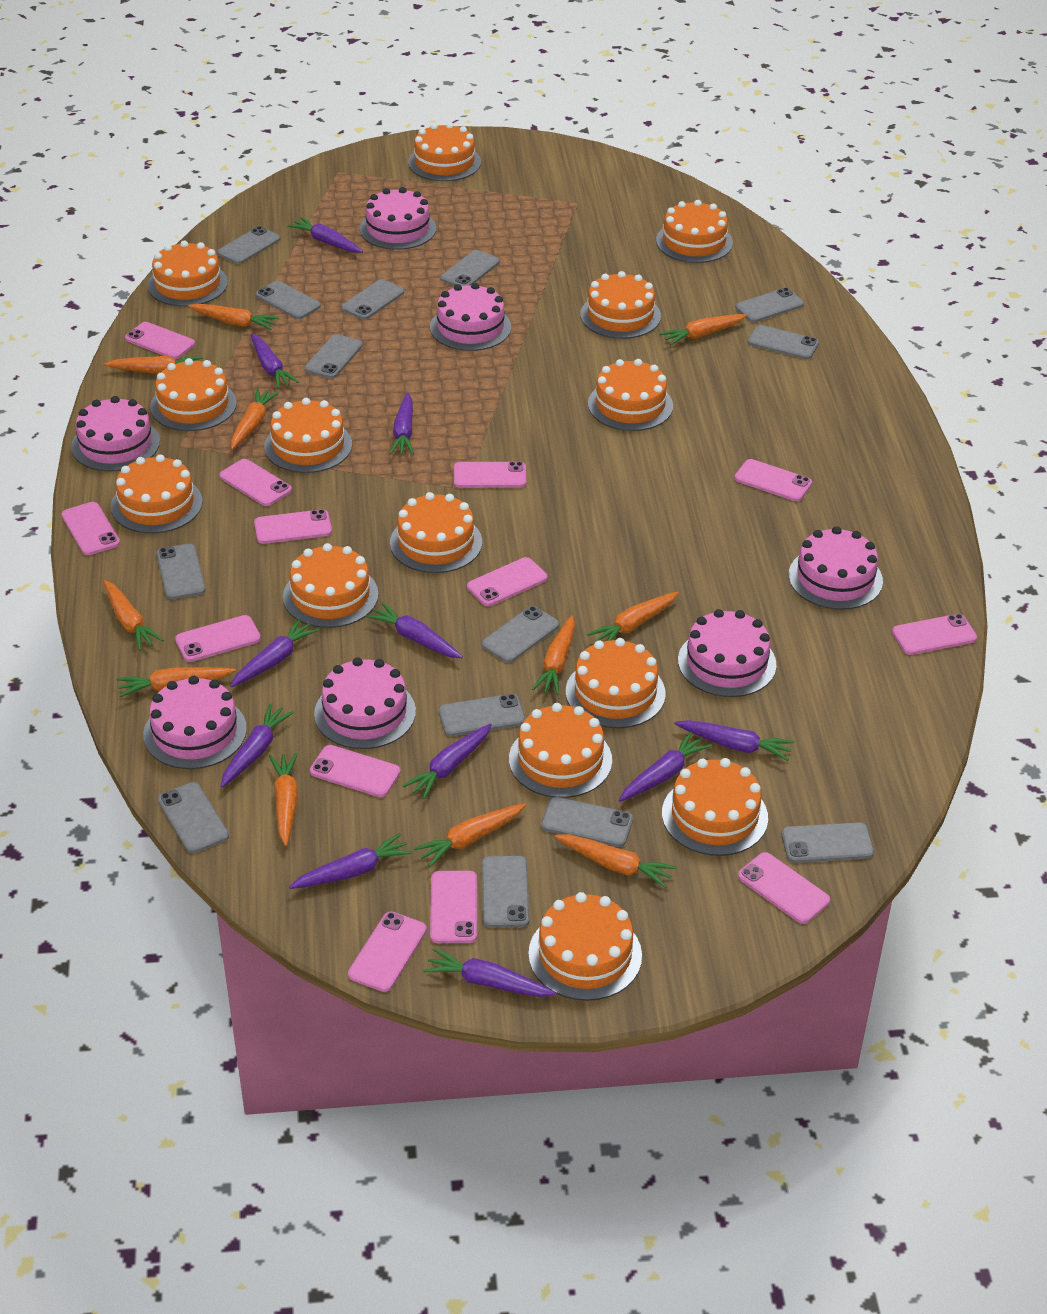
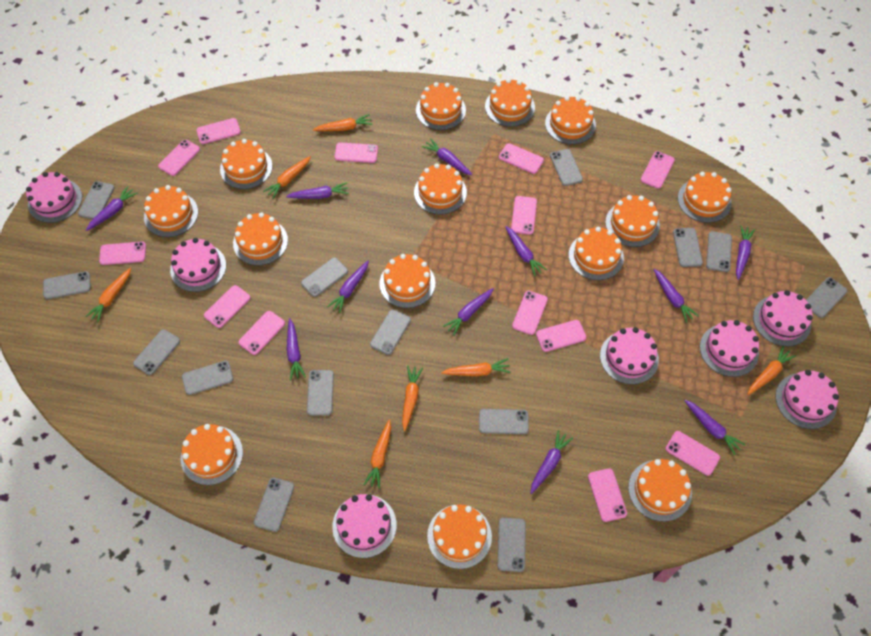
orange carrot: [103,580,164,650] [104,356,203,374] [117,667,236,697] [188,304,279,330] [231,388,279,450] [269,753,298,846] [414,803,526,867] [532,615,575,695] [554,834,677,888] [587,591,679,641] [660,314,747,345] = 11 -> [85,268,131,323] [263,156,311,199] [313,114,373,131] [363,419,391,489] [402,366,423,431] [441,358,511,376] [747,346,796,395] = 7

